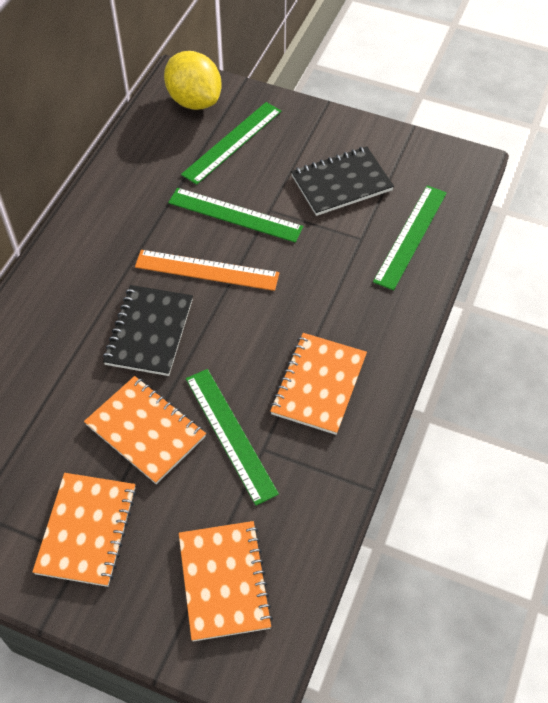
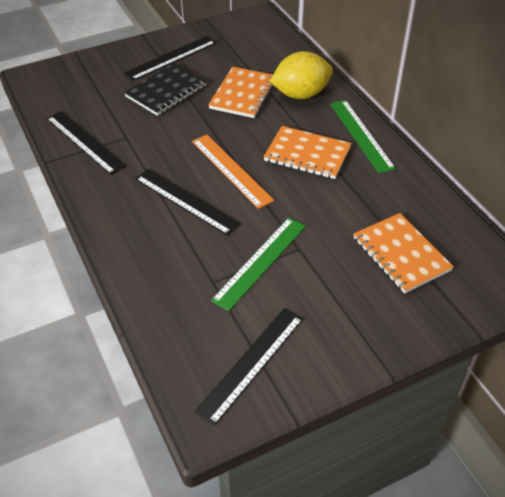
black notebook: [103,285,193,376] [291,146,394,216] = 2 -> [124,63,207,116] = 1
black ruler: none = 0 -> [46,111,126,175] [124,36,216,81] [135,169,241,236] [194,308,303,426] = 4
green ruler: [168,188,303,243] [181,102,281,185] [186,369,279,506] [373,185,447,290] = 4 -> [211,218,306,311] [330,100,396,173] = 2
orange notebook: [32,473,137,587] [84,376,206,484] [179,521,273,642] [270,333,367,435] = 4 -> [208,67,274,118] [264,126,351,179] [353,213,454,294] = 3

